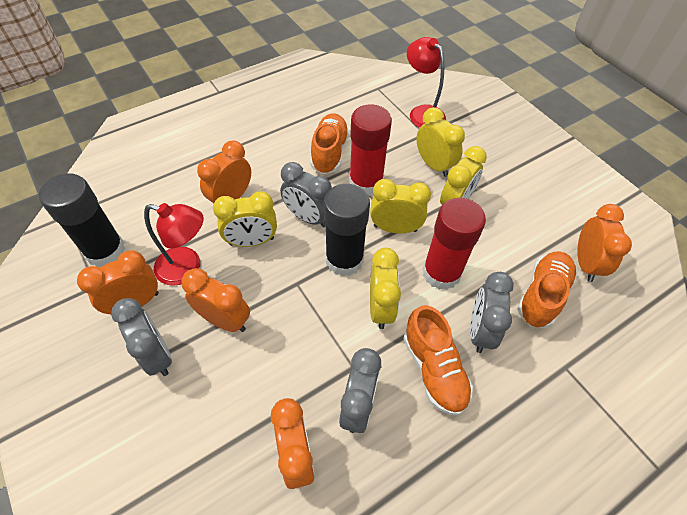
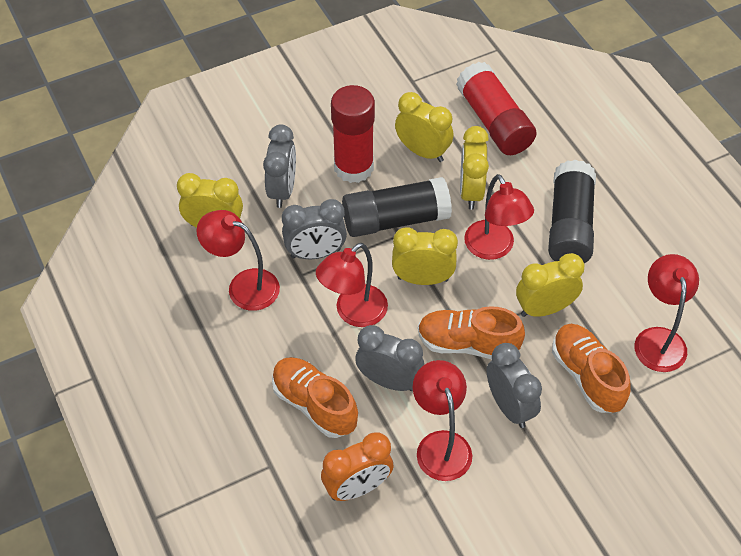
orange clock: [77,250,159,314] [181,268,250,332] [197,140,251,203] [271,398,315,489] [577,204,632,282] = 5 -> [321,432,394,501] = 1
red lamp: [144,203,204,286] [407,37,446,128] = 2 -> [196,210,280,311] [316,243,388,327] [413,360,472,481] [464,174,534,260] [635,254,699,372] = 5

